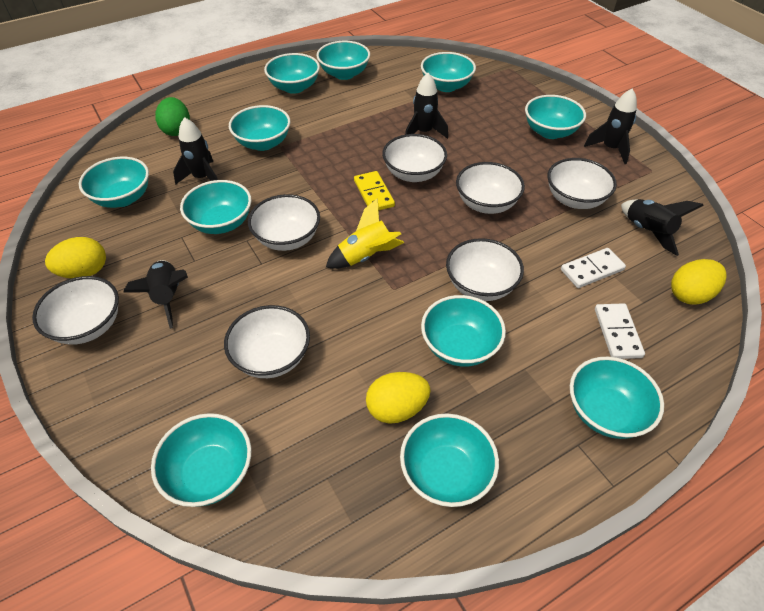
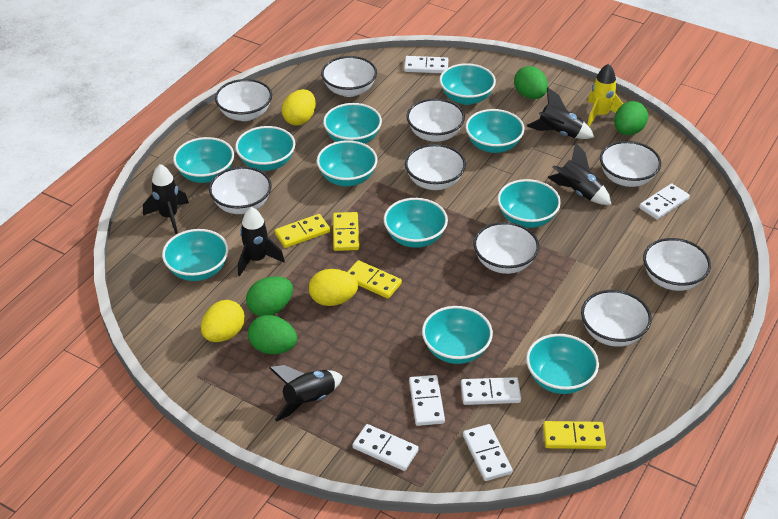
green egg: [155,97,190,136] = 1 -> [246,276,293,316] [248,315,297,354] [514,66,548,99] [614,101,648,135] = 4
white bowl: [32,276,119,345] [224,305,310,378] [248,194,320,251] [382,134,447,182] [446,238,524,301] [456,162,525,214] [547,158,617,209] = 7 -> [209,167,272,214] [215,79,272,121] [321,56,377,97] [405,144,466,190] [406,98,465,142] [473,222,539,274] [581,290,652,347] [600,141,661,187] [643,238,711,291] = 9
white domino: [561,248,626,288] [595,303,645,359] = 2 -> [352,424,419,471] [404,56,448,73] [409,375,445,426] [461,377,521,405] [463,424,513,481] [639,183,690,220] = 6
yellow domino: [354,171,395,210] = 1 -> [275,214,330,248] [333,212,359,251] [347,260,402,299] [543,421,606,449] = 4

